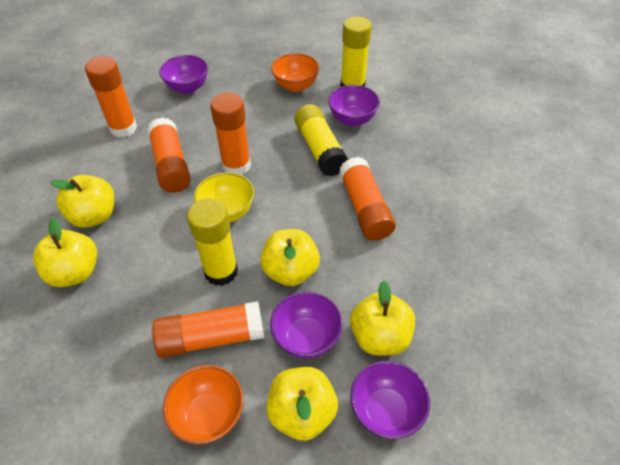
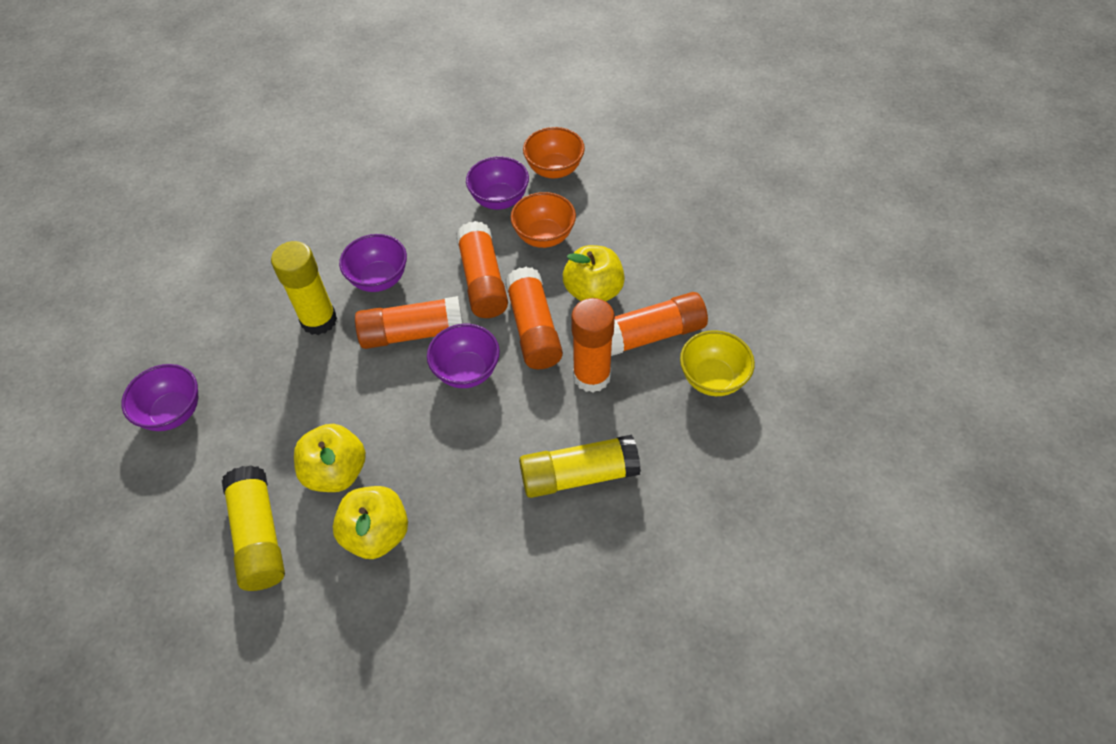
yellow apple: [33,218,97,287] [50,175,114,228] [260,229,320,286] [266,367,338,441] [350,280,415,356] = 5 -> [294,424,366,492] [333,486,408,559] [563,245,625,301] = 3

